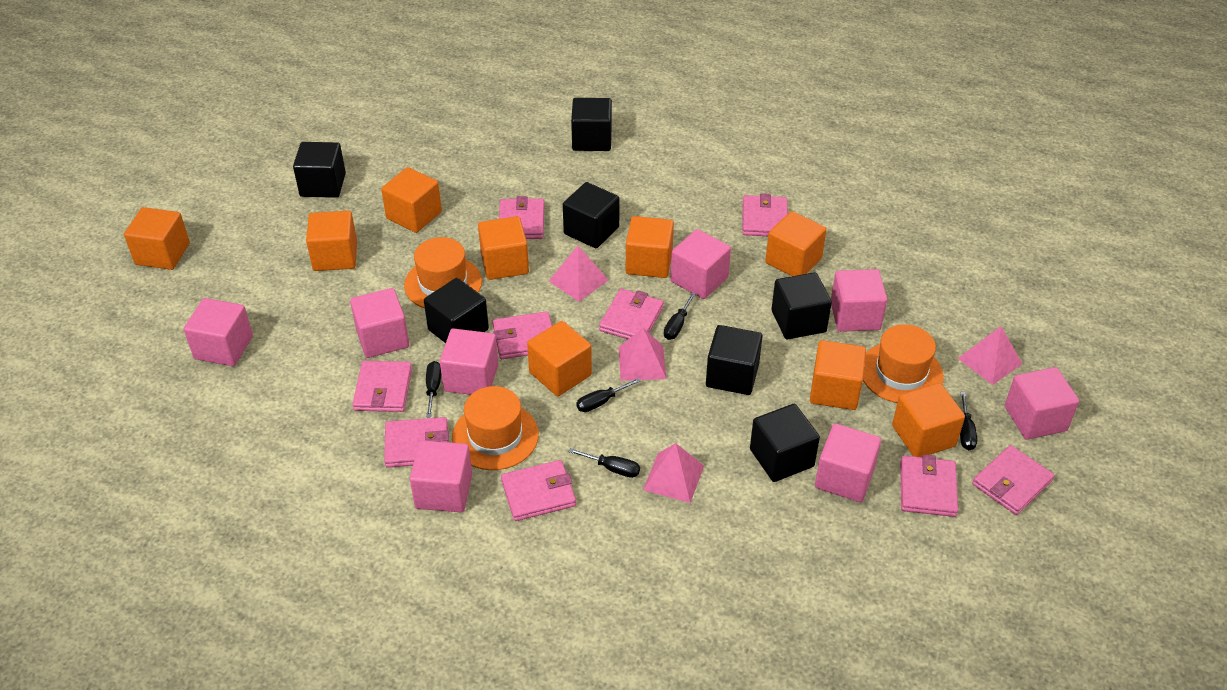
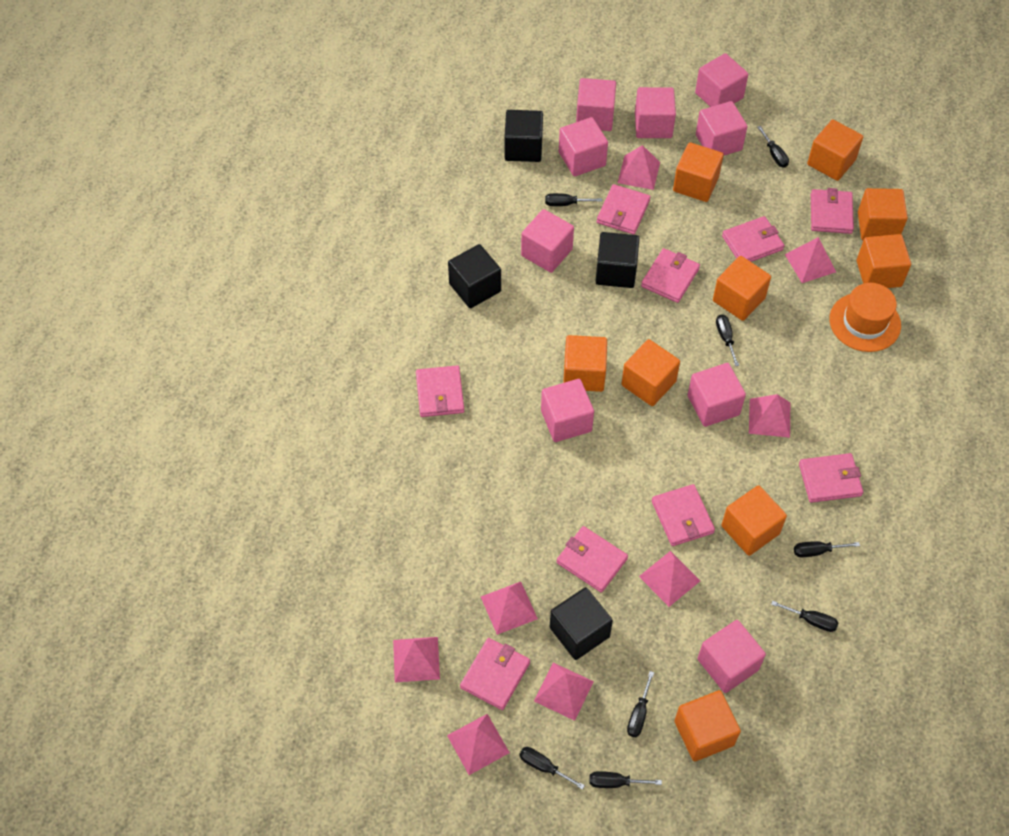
black cube: [293,142,346,198] [424,278,489,343] [563,182,619,248] [571,98,612,151] [706,325,763,395] [750,404,820,482] [771,272,832,339] = 7 -> [448,244,501,308] [505,110,543,162] [550,587,613,660] [595,232,640,288] = 4
black screwdriver: [426,361,441,418] [569,448,640,478] [576,378,640,412] [664,293,696,340] [960,392,977,450] = 5 -> [519,747,585,790] [545,193,602,206] [589,771,662,788] [627,671,654,737] [716,314,739,366] [757,126,789,168] [771,601,839,632] [794,541,860,557] = 8
orange hat: [404,237,482,308] [452,386,539,470] [863,324,944,403] = 3 -> [829,283,901,352] = 1
pink cube: [184,298,253,366] [350,288,409,358] [410,440,472,512] [440,328,498,395] [670,229,731,299] [815,423,881,502] [831,269,887,332] [1005,367,1079,440] = 8 -> [521,209,574,273] [541,379,594,442] [559,117,608,177] [576,78,616,131] [635,87,676,138] [688,363,746,427] [695,53,748,107] [696,101,747,156] [698,620,766,693] = 9
pink pyramid: [549,246,608,302] [618,328,667,381] [643,443,704,503] [958,326,1022,385] = 4 -> [393,637,440,682] [447,714,510,775] [481,582,538,635] [534,663,594,721] [618,145,660,190] [639,551,700,607] [749,394,790,438] [785,237,836,283] = 8

